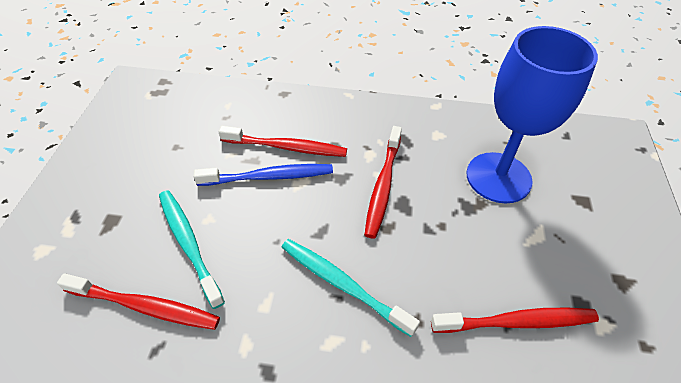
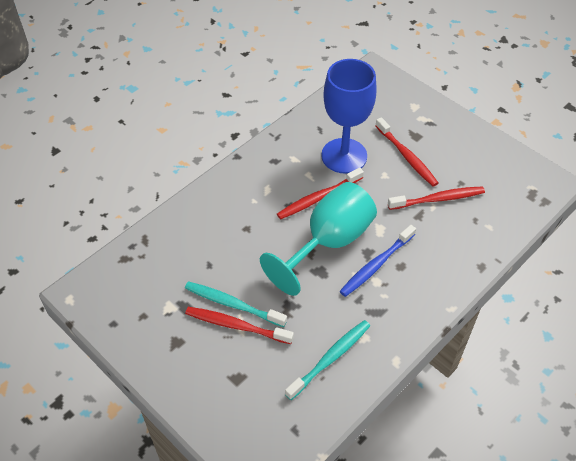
turquoise goblet: none = 0 -> [260,182,377,296] = 1

